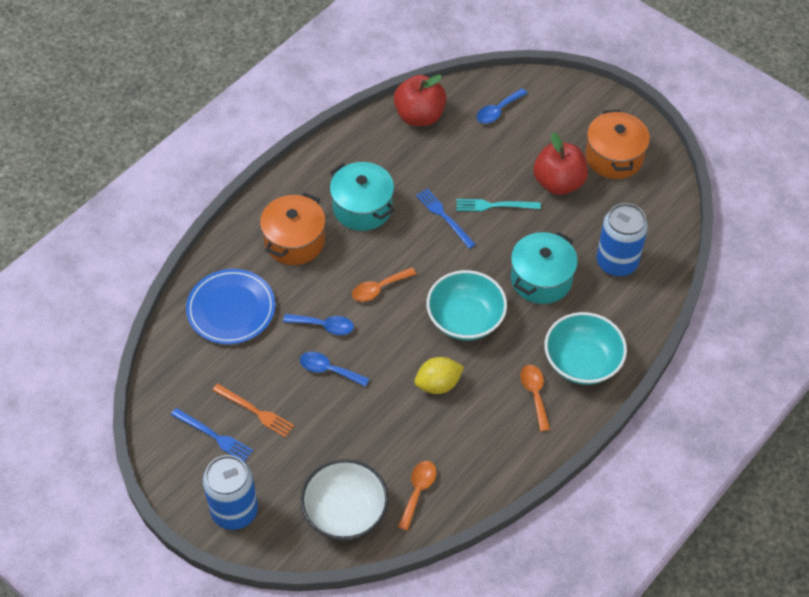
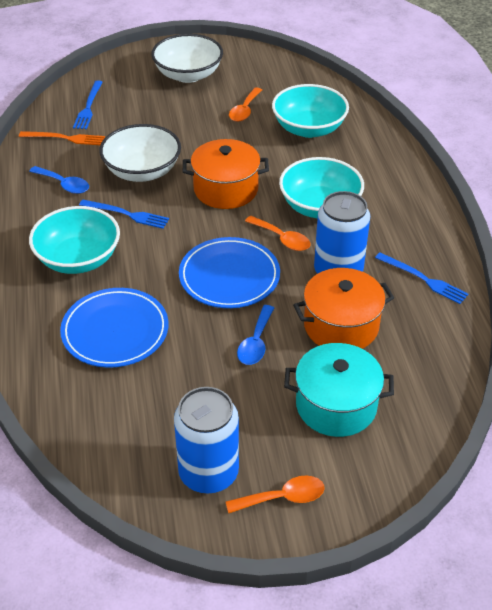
blue fork: [171,408,253,462] [416,189,476,249] = 2 -> [73,80,102,129] [79,199,169,229] [375,253,468,304] = 3
blue plate: [186,269,275,344] = 1 -> [60,288,169,368] [179,237,280,308] = 2
blue spoon: [283,314,354,335] [300,352,370,387] [477,88,527,124] = 3 -> [29,166,89,194] [237,305,274,365] = 2
red apple: [394,75,446,126] [533,133,588,195] = 2 -> none = 0
turquoise bowl: [426,270,507,340] [545,312,627,385] = 2 -> [29,206,120,274] [272,84,349,138] [279,157,364,218] = 3
turquoise fork: [456,199,541,211] = 1 -> none = 0
turquoise pot: [330,162,395,231] [511,232,578,304] = 2 -> [284,343,394,437] = 1
white bowl: [300,459,389,540] = 1 -> [99,124,181,182] [151,34,223,83] = 2
yellow lemon: [414,357,464,394] = 1 -> none = 0

